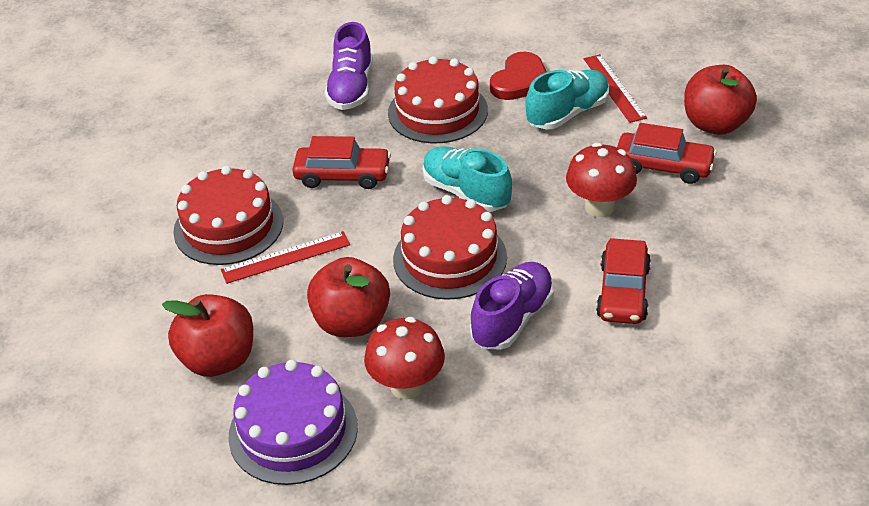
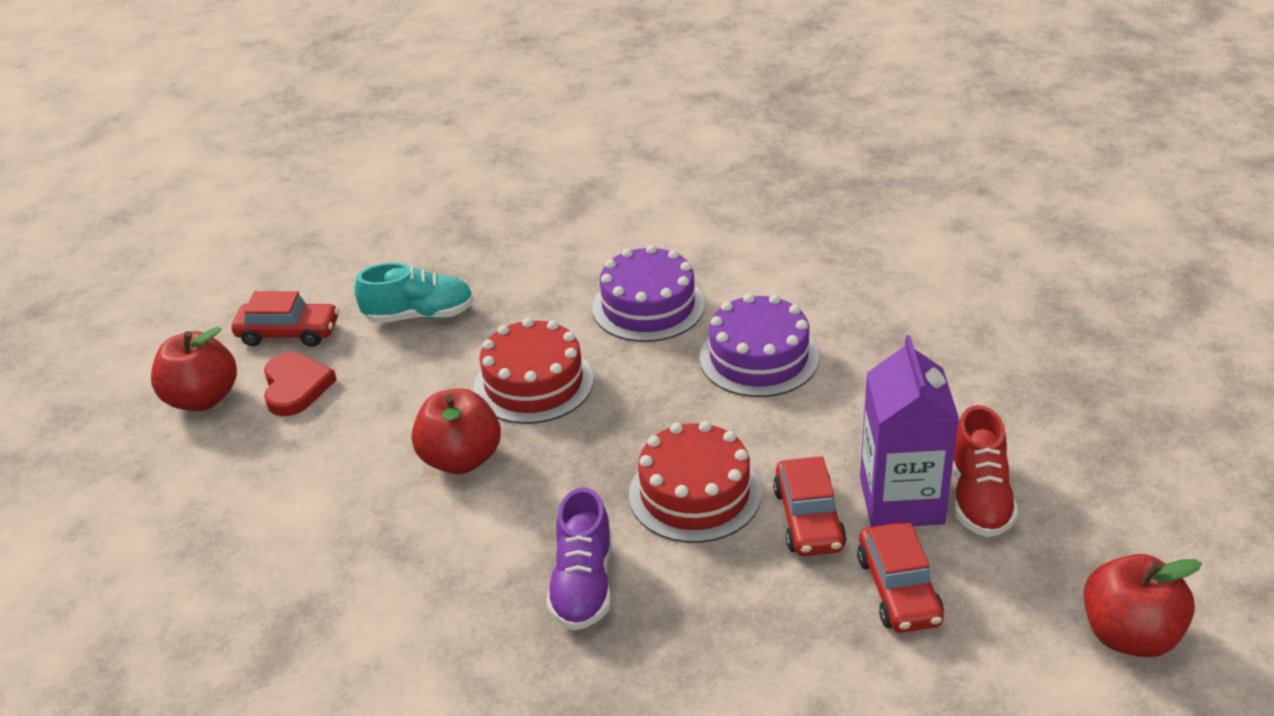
purple cake: [228,360,358,485] = 1 -> [592,245,705,342] [700,293,819,397] = 2
purple carton: none = 0 -> [860,335,959,527] = 1
purple shoe: [325,22,373,110] [470,262,554,350] = 2 -> [546,487,612,630] = 1
red cake: [173,166,283,265] [388,56,488,143] [393,195,507,300] = 3 -> [474,318,594,424] [629,421,761,543] = 2
red mushroom: [364,317,445,400] [566,143,637,217] = 2 -> none = 0
red ruler: [221,231,350,284] [584,54,647,123] = 2 -> none = 0
red shoe: none = 0 -> [952,405,1018,537] = 1
turquoise shoe: [423,146,512,212] [526,70,609,129] = 2 -> [354,263,474,323] = 1

